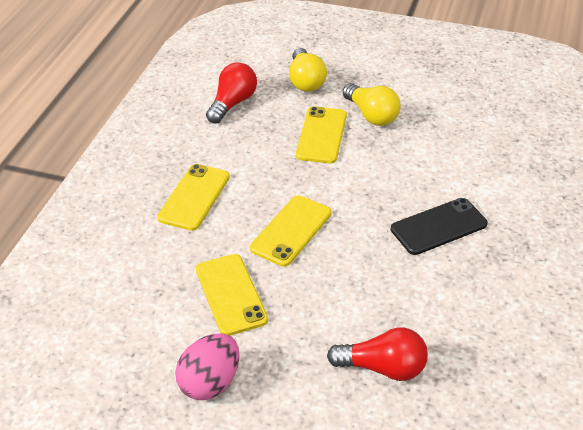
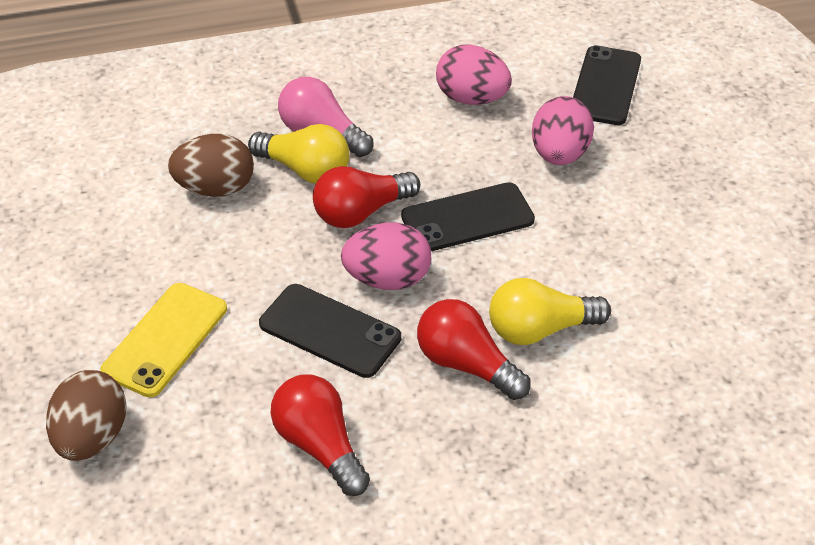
black phone: [391,198,488,255] = 1 -> [259,284,401,378] [401,182,535,251] [573,45,641,125] = 3
brown egg: none = 0 -> [46,370,127,461] [168,134,254,197] = 2
pink egg: [175,333,239,400] = 1 -> [341,222,431,290] [436,44,512,105] [532,96,594,165] = 3
pink light bulb: none = 0 -> [278,77,373,157] = 1
red light bulb: [206,62,257,124] [327,327,428,381] = 2 -> [271,375,370,496] [313,166,420,228] [417,299,531,400] = 3
yellow phone: [157,164,230,231] [196,254,268,336] [250,195,332,267] [296,106,347,163] = 4 -> [101,283,227,397] = 1

